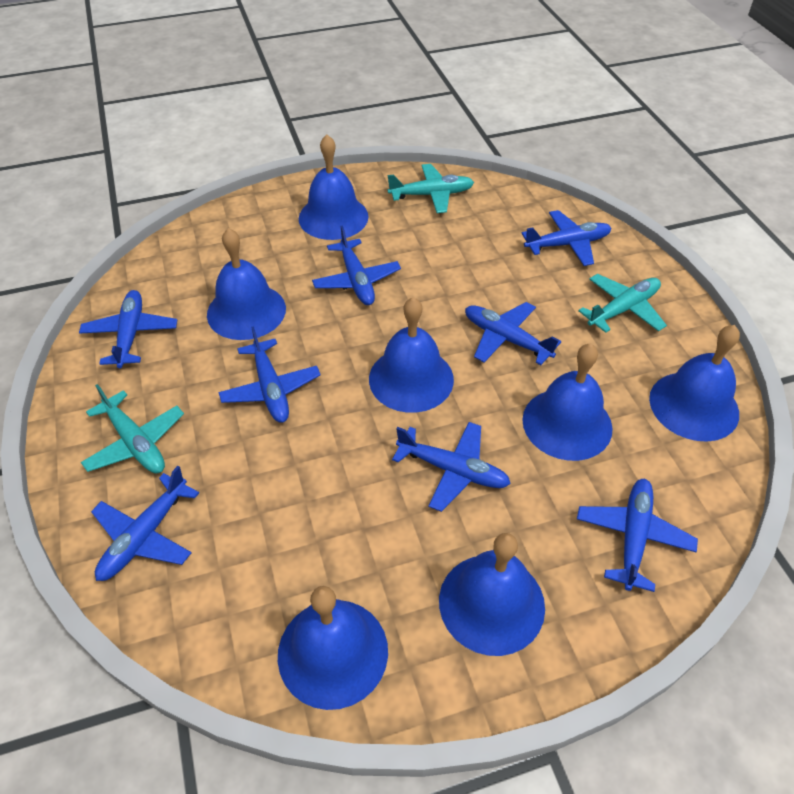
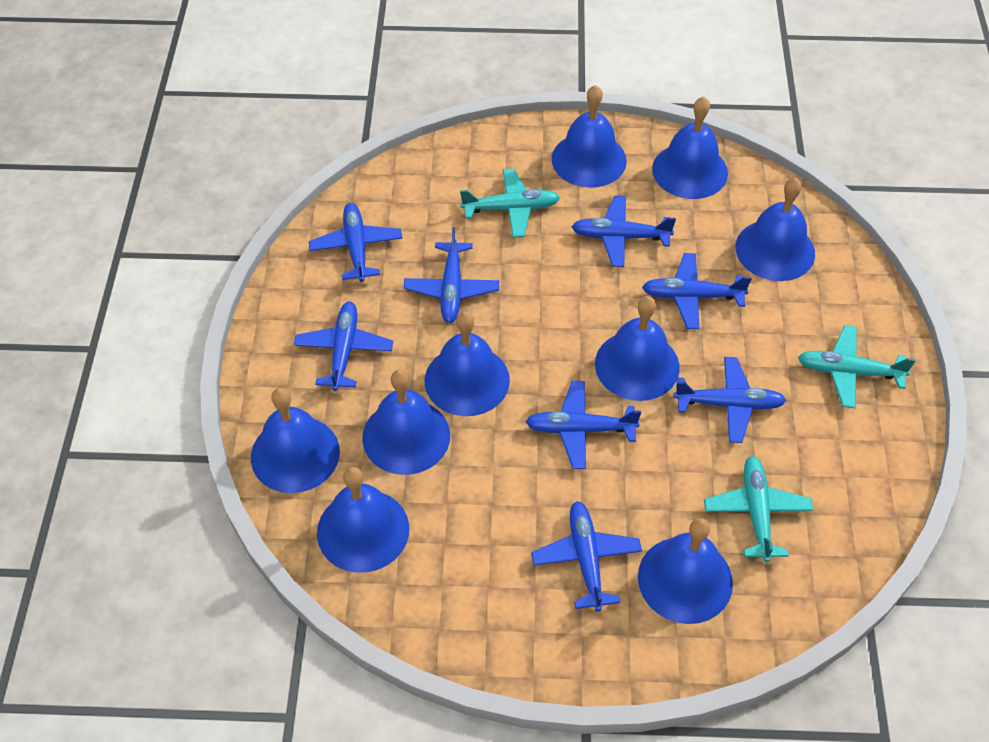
blue bell: [207,228,286,340] [278,586,388,710] [299,135,369,240] [369,297,454,413] [439,533,545,656] [522,343,612,461] [649,325,740,442] = 7 -> [251,388,340,493] [317,467,409,573] [362,369,450,475] [425,311,510,416] [552,85,627,188] [595,296,680,401] [638,518,733,624] [652,96,728,199] [736,177,815,281] = 9

